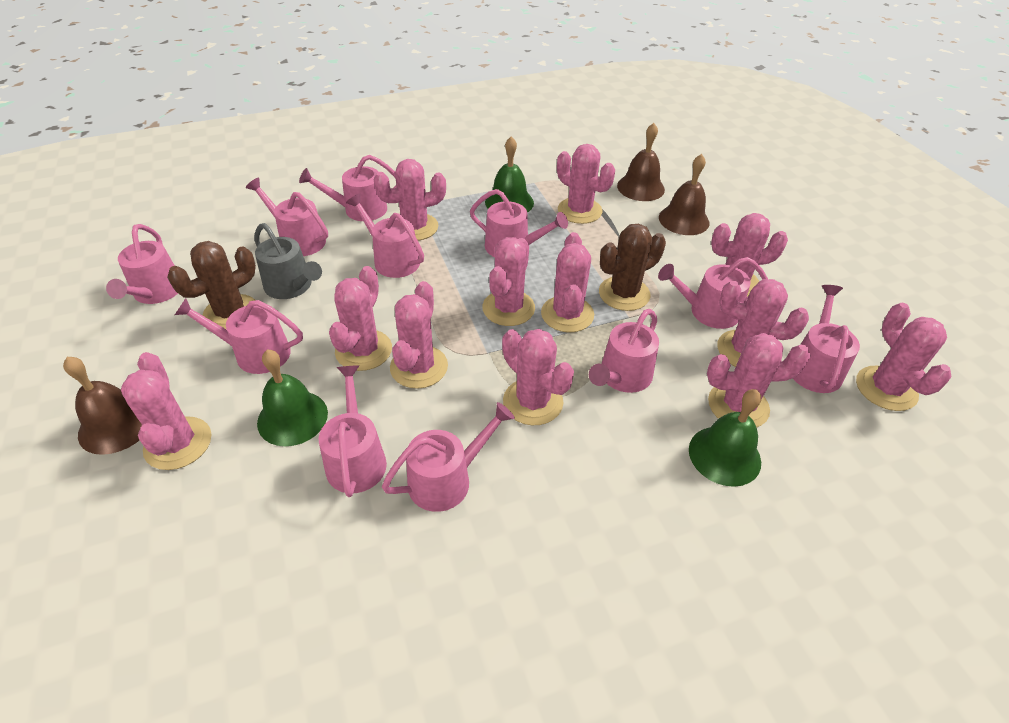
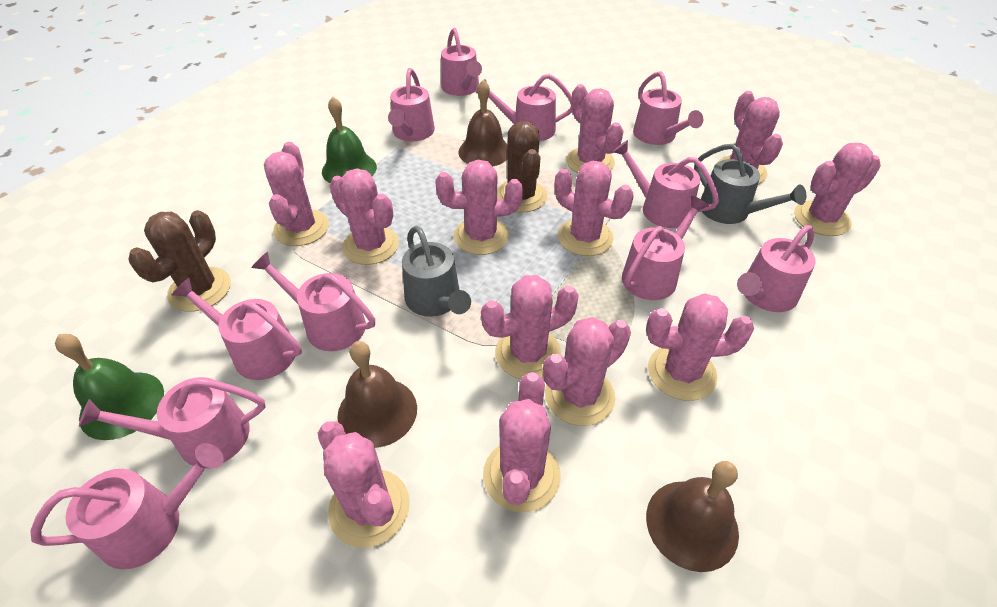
green bell: [257,349,328,446] [485,137,534,213] [689,389,761,487] = 3 -> [55,334,164,440] [322,97,377,183] = 2
grey watering can: [254,223,322,299] = 1 -> [402,226,471,317] [694,144,806,224] = 2

